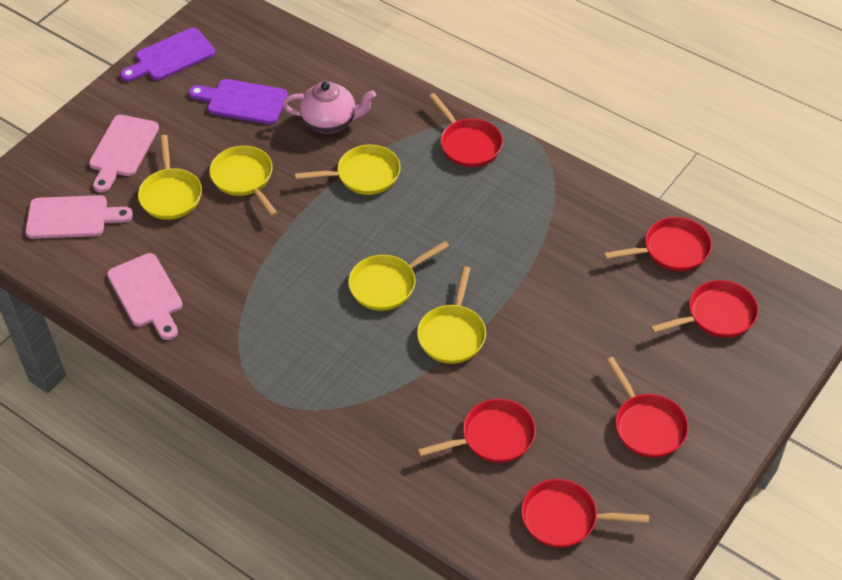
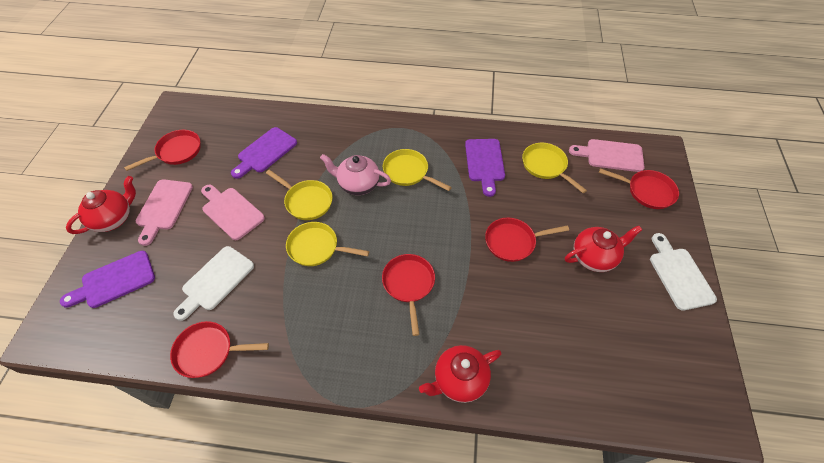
purple cutting board: [120,28,215,82] [189,79,288,124] = 2 -> [60,251,155,308] [231,127,297,179] [465,139,505,197] = 3
red pan: [418,399,536,463] [429,93,503,167] [521,479,649,548] [604,217,712,271] [606,357,689,458] [651,280,759,338] = 6 -> [124,130,201,171] [170,321,269,378] [382,254,435,336] [485,218,569,262] [599,168,679,209] = 5
red teapot: none = 0 -> [66,176,136,234] [419,345,501,403] [565,226,642,272] = 3
white cutting board: none = 0 -> [173,246,254,321] [650,233,717,311] = 2
yellow pan: [138,135,202,220] [209,146,278,217] [295,145,401,195] [348,241,449,311] [417,266,486,364] = 5 -> [266,170,333,220] [286,222,369,266] [383,149,452,191] [522,143,587,193] = 4

